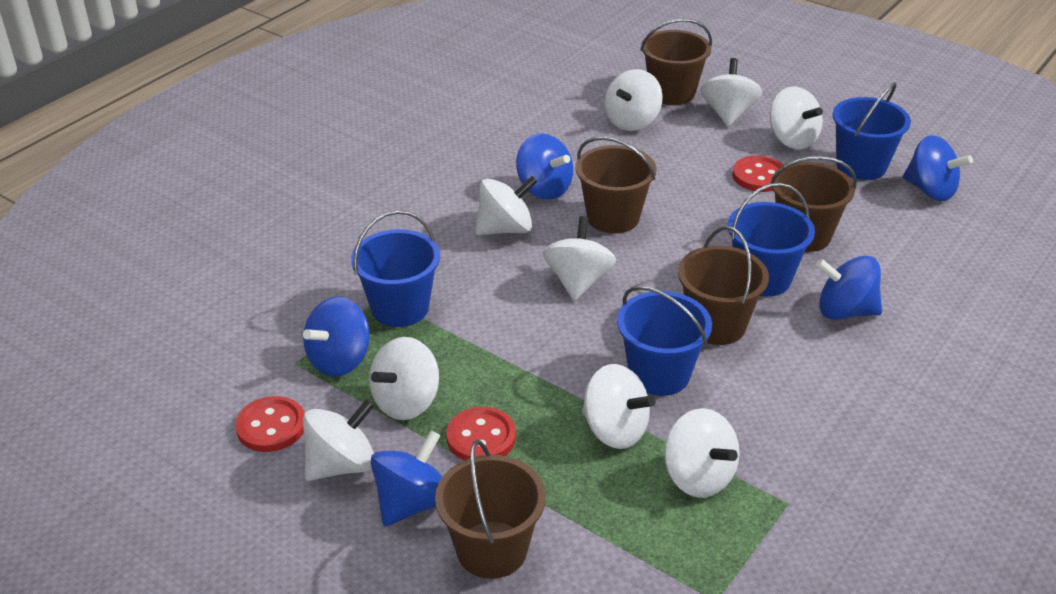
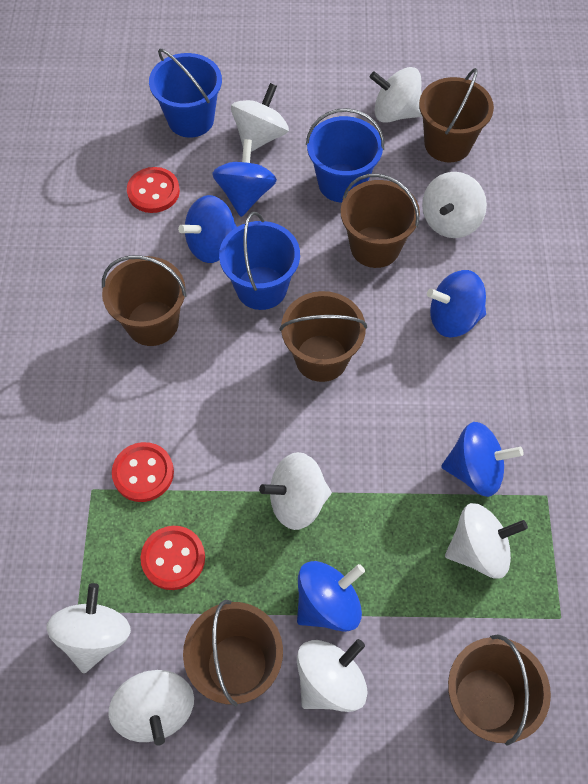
blue bucket: [351,210,440,327] [617,286,712,396] [728,183,815,297] [833,82,911,180] = 4 -> [149,49,222,138] [219,212,300,310] [306,108,384,203] = 3
brown bucket: [435,440,546,579] [576,137,657,233] [640,19,712,105] [678,226,769,345] [770,156,857,252] = 5 -> [102,255,187,346] [183,600,283,707] [280,291,367,382] [340,174,420,268] [419,68,494,162] [448,635,551,745] = 6
white spinning top: [303,399,375,481] [369,337,439,420] [475,176,538,235] [543,216,616,301] [582,364,656,449] [605,69,663,131] [664,408,740,498] [700,58,762,127] [770,86,823,149] = 9 -> [46,583,131,673] [109,670,194,746] [231,83,289,152] [259,452,332,530] [297,639,368,712] [370,67,423,123] [422,172,487,238] [445,503,528,579] = 8

